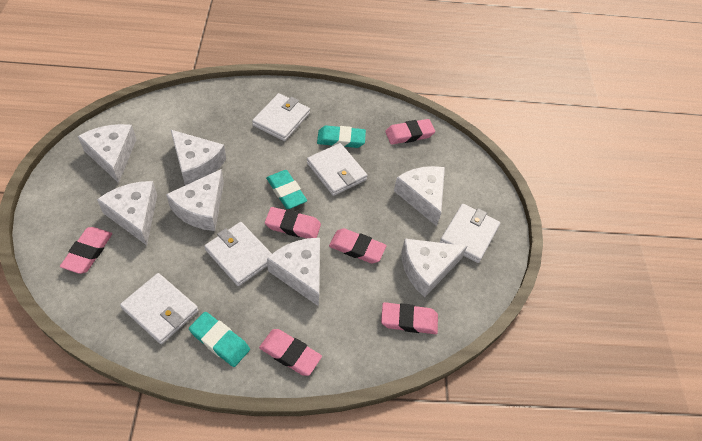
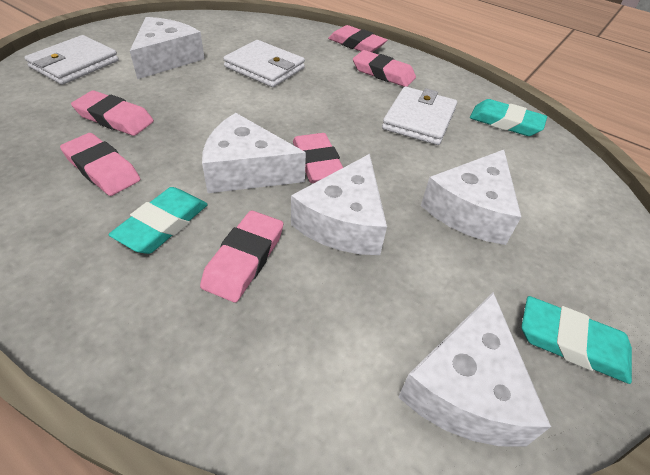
white cheese: [78,124,137,183] [97,181,157,245] [166,169,224,231] [171,130,226,185] [267,238,320,306] [394,166,445,226] [401,239,467,297] = 7 -> [130,17,204,79] [202,113,306,193] [291,154,387,255] [398,292,551,447] [421,150,521,245] = 5
white wallet: [120,273,199,344] [204,222,272,286] [252,93,310,141] [307,143,368,196] [440,204,500,263] = 5 -> [25,35,119,85] [223,40,305,87] [382,86,457,145] = 3

